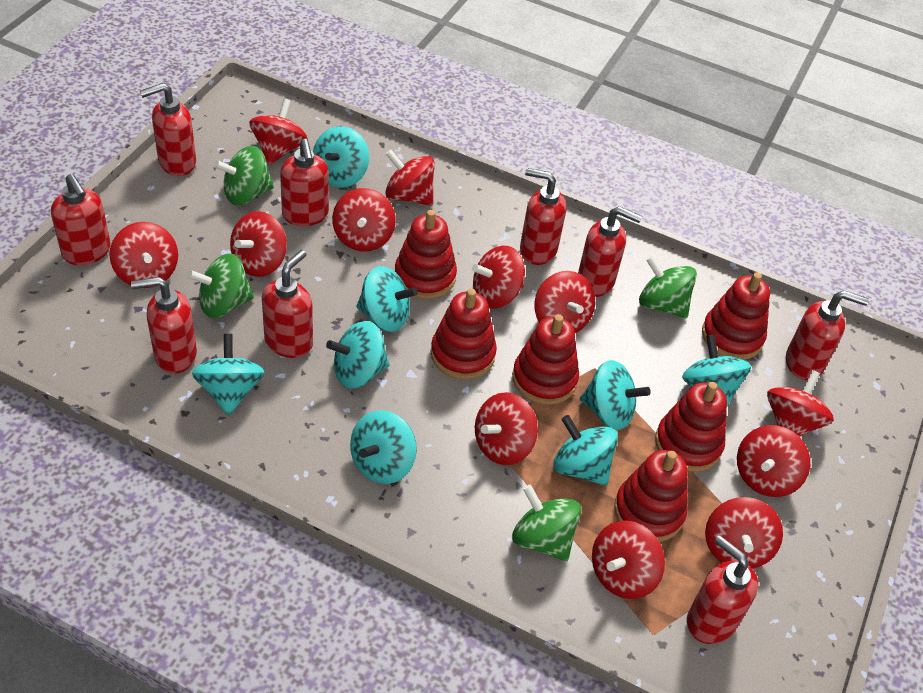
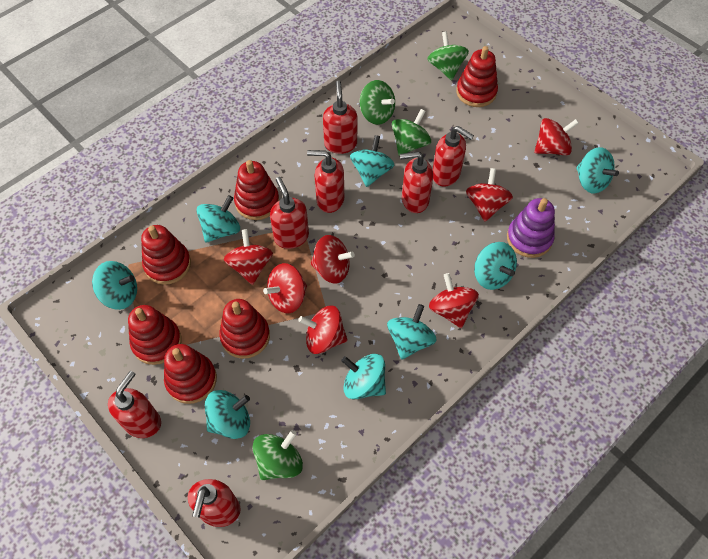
purple stacking toy: none = 0 -> [507,198,555,258] = 1
red soap dispenser: [51,174,111,265] [131,277,197,374] [140,83,196,176] [262,250,313,358] [280,139,329,226] [520,168,566,265] [578,206,642,297] [687,535,758,644] [786,290,869,380] = 9 -> [108,371,161,438] [188,479,241,527] [270,177,309,249] [307,150,344,213] [323,80,357,154] [400,151,433,213] [433,126,474,186] = 7
red spinning top: [110,222,178,288] [230,211,287,277] [249,98,307,165] [332,188,396,251] [385,150,435,206] [472,246,525,309] [475,392,538,465] [534,271,595,333] [592,520,665,599] [705,497,783,569] [737,425,810,497] [767,370,834,437] = 12 -> [224,229,273,285] [263,263,307,314] [298,306,348,354] [311,235,355,284] [429,273,479,328] [466,168,513,222] [534,118,579,155] = 7

